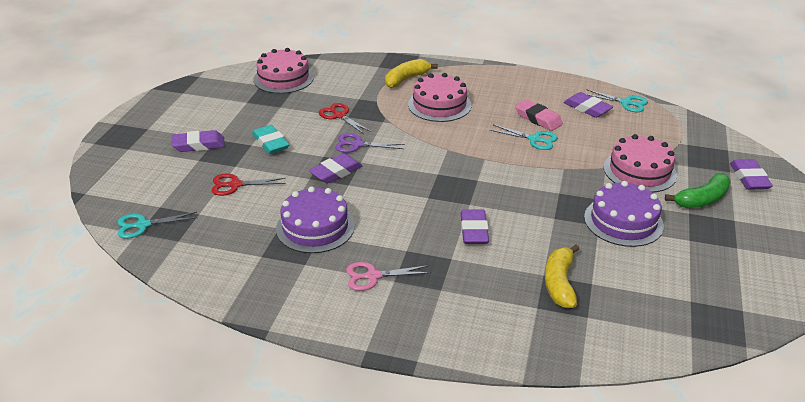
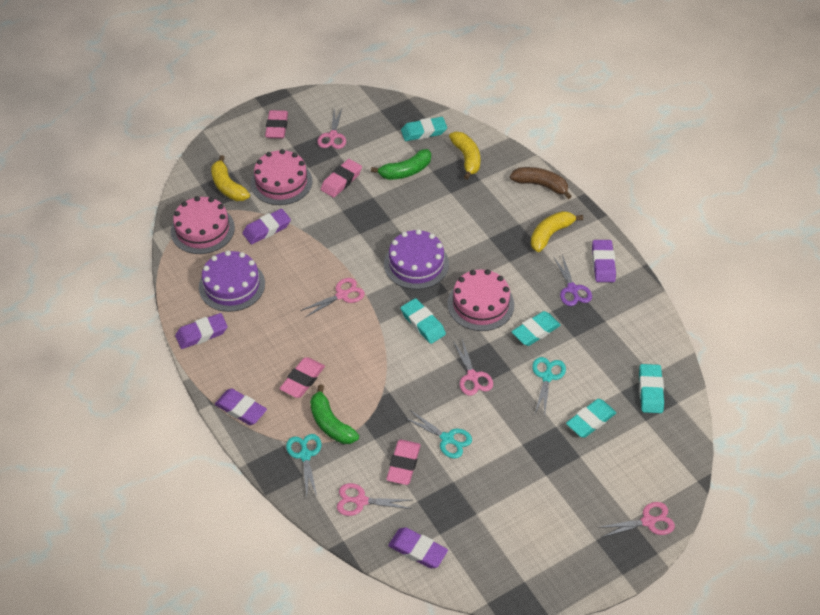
brown banana: none = 0 -> [510,167,572,199] = 1
green banana: [665,173,731,208] = 1 -> [310,384,359,444] [371,149,431,180] = 2
pink eraser: [515,99,563,131] = 1 -> [265,110,288,139] [279,357,325,398] [321,159,362,198] [386,440,421,485] = 4
pink scissors: [346,262,431,291] = 1 -> [300,278,365,317] [317,108,346,149] [337,483,411,516] [453,339,493,396] [597,502,675,537] = 5
red scissors: [212,173,286,196] [319,103,371,134] = 2 -> none = 0
turquoise eraser: [252,125,289,154] = 1 -> [401,117,447,141] [401,298,446,344] [512,311,561,346] [566,399,616,438] [639,364,664,413] = 5
yellow banana: [385,59,438,88] [545,244,579,308] = 2 -> [211,155,250,201] [449,132,480,180] [531,211,583,252] = 3

